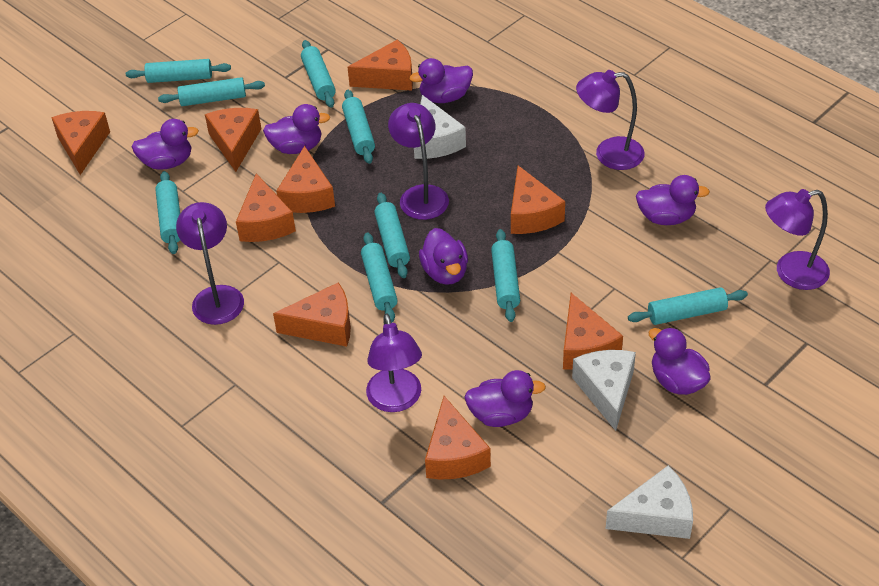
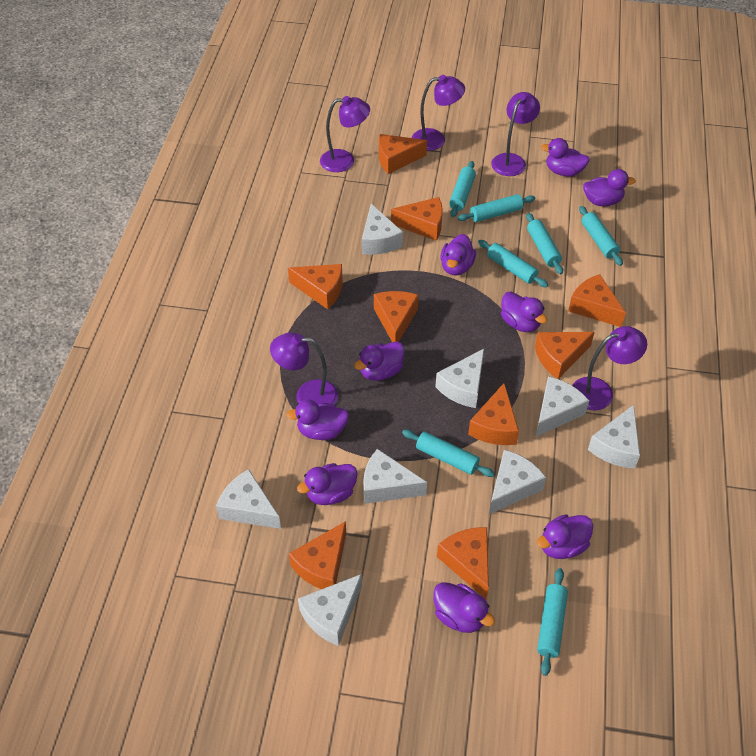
purple duck: [131,119,199,170] [263,104,330,154] [410,58,473,103] [419,228,468,285] [464,370,546,427] [636,175,710,225] [648,327,710,395] = 7 -> [286,400,349,440] [297,463,357,505] [354,341,404,381] [433,582,495,633] [440,234,476,276] [501,292,547,332] [537,514,593,559] [541,138,590,177] [583,169,636,206] = 9
turquoise rolling pin: [126,59,231,83] [155,171,180,254] [158,77,265,106] [301,40,336,107] [342,90,375,164] [361,232,398,322] [374,193,410,278] [491,229,520,322] [628,287,748,325] = 9 -> [402,430,495,477] [449,161,476,217] [458,194,535,222] [478,240,548,287] [526,213,563,275] [537,568,568,676] [579,206,623,266] = 7
white cheese: [414,95,466,159] [572,350,636,431] [605,465,693,539] = 3 -> [216,469,281,529] [298,574,362,646] [362,204,403,255] [363,449,427,504] [435,349,484,408] [489,450,546,514] [536,376,589,437] [588,405,640,469] = 8

